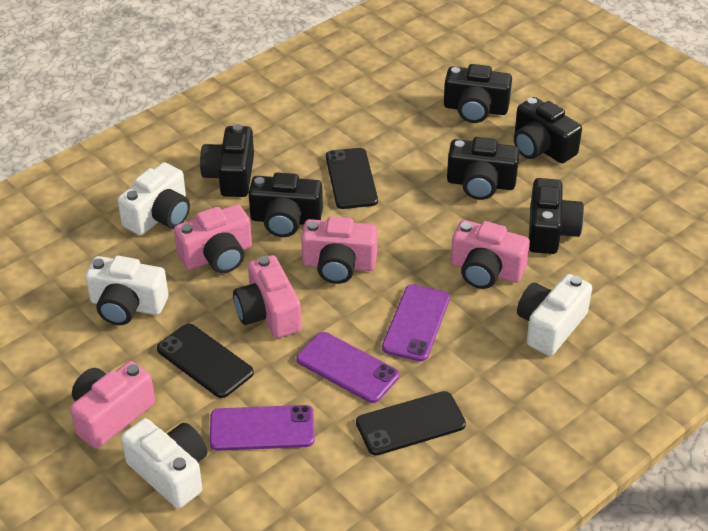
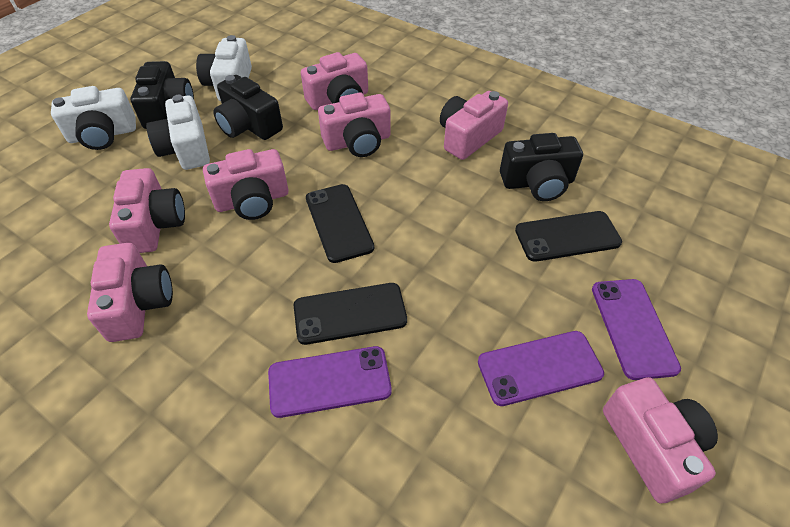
black camera: [200,124,254,197] [249,172,323,237] [444,64,512,123] [447,137,520,200] [514,97,582,163] [529,178,584,254] = 6 -> [131,61,194,129] [213,75,283,140] [500,133,583,201] = 3
pink camera: [70,361,155,449] [174,204,252,273] [233,255,302,338] [301,217,378,284] [451,220,530,289] = 5 -> [87,243,173,342] [109,168,185,253] [203,149,288,220] [301,52,368,110] [318,92,391,157] [440,91,508,160] [603,377,718,503] = 7
white camera: [85,256,168,325] [118,162,190,235] [121,418,207,508] [517,274,592,356] = 4 -> [51,86,136,150] [146,95,210,170] [196,35,252,101] = 3

